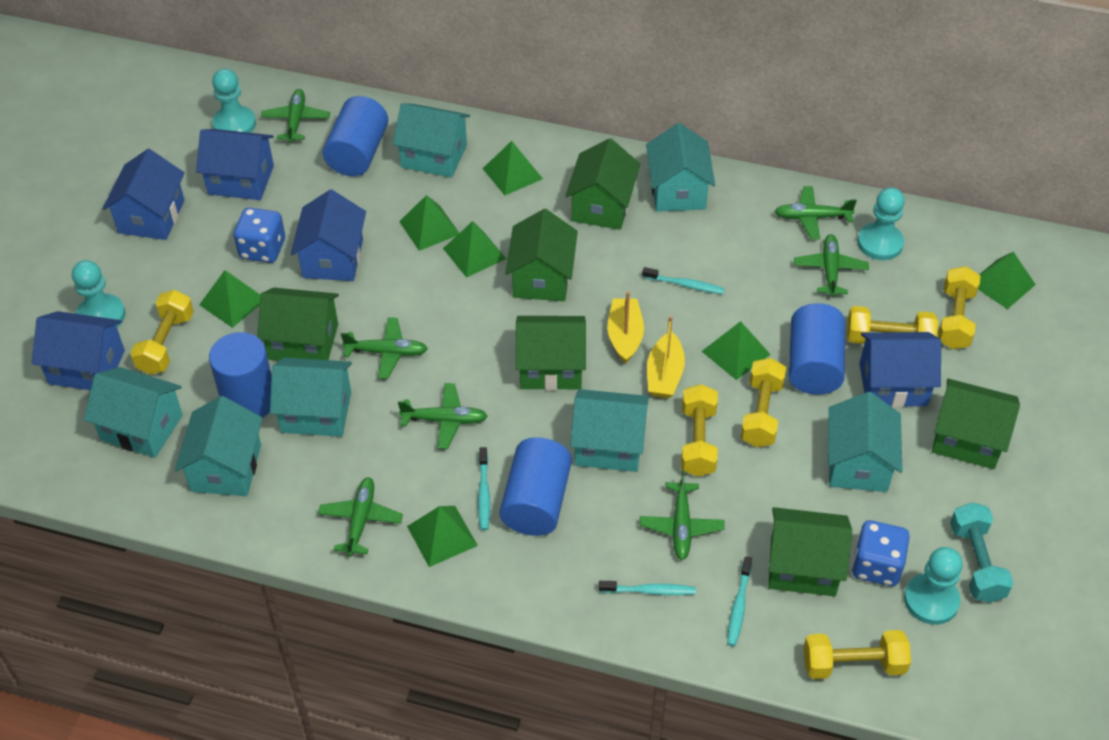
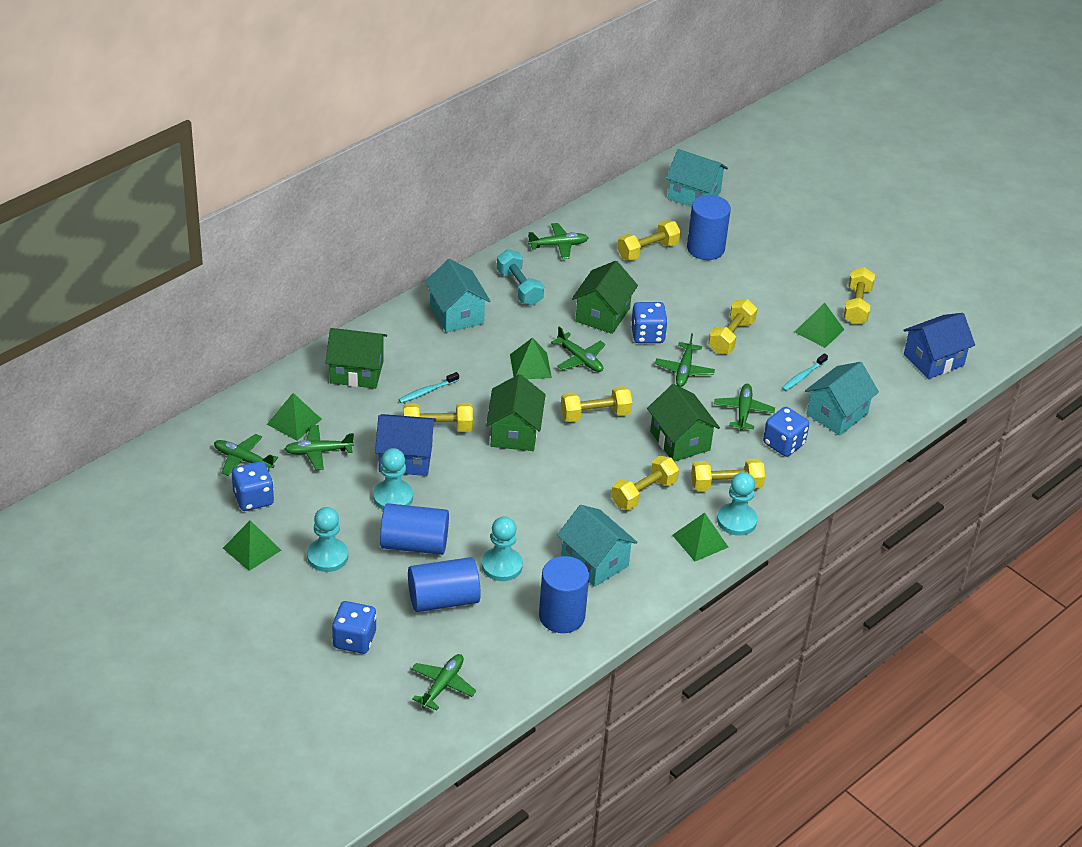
blue dice: [234,208,285,263] [852,520,910,586] = 2 -> [232,461,274,511] [332,601,377,654] [631,302,668,343] [763,407,809,457] = 4
blue house: [32,311,125,390] [102,149,185,240] [196,129,274,200] [291,189,366,281] [859,332,941,408] = 5 -> [375,414,436,476] [903,313,975,379] = 2
green house: [257,288,339,361] [505,209,578,301] [516,316,586,390] [565,139,640,230] [768,507,852,596] [932,379,1020,469] = 6 -> [326,328,387,389] [486,374,546,451] [572,261,638,334] [647,384,720,462] = 4
green pyramid: [199,270,260,328] [399,195,459,251] [407,506,478,567] [443,221,506,278] [482,141,543,195] [702,321,771,380] [978,252,1036,309] = 7 -> [223,520,281,571] [267,393,322,441] [510,337,552,379] [672,513,729,561] [795,303,844,348] = 5
turquoise house: [84,367,183,458] [175,396,263,496] [270,358,352,437] [393,103,470,178] [570,389,649,472] [646,123,715,212] [828,392,902,492] = 7 -> [425,259,491,333] [557,505,638,587] [666,149,728,207] [805,362,879,436] = 4
turquoise toothbrush: [478,447,490,530] [599,581,696,595] [642,267,725,294] [727,557,752,646] = 4 -> [398,372,459,403] [782,353,828,391] = 2
yellow boat: [607,291,644,364] [647,316,685,398] = 2 -> none = 0
yellow dumbbell: [131,290,194,375] [681,384,718,477] [740,358,786,447] [804,630,911,679] [847,306,938,344] [938,266,980,349] = 6 -> [403,403,473,432] [561,386,632,422] [611,456,679,510] [617,220,681,261] [691,458,765,491] [708,299,757,354] [843,267,875,325] = 7

